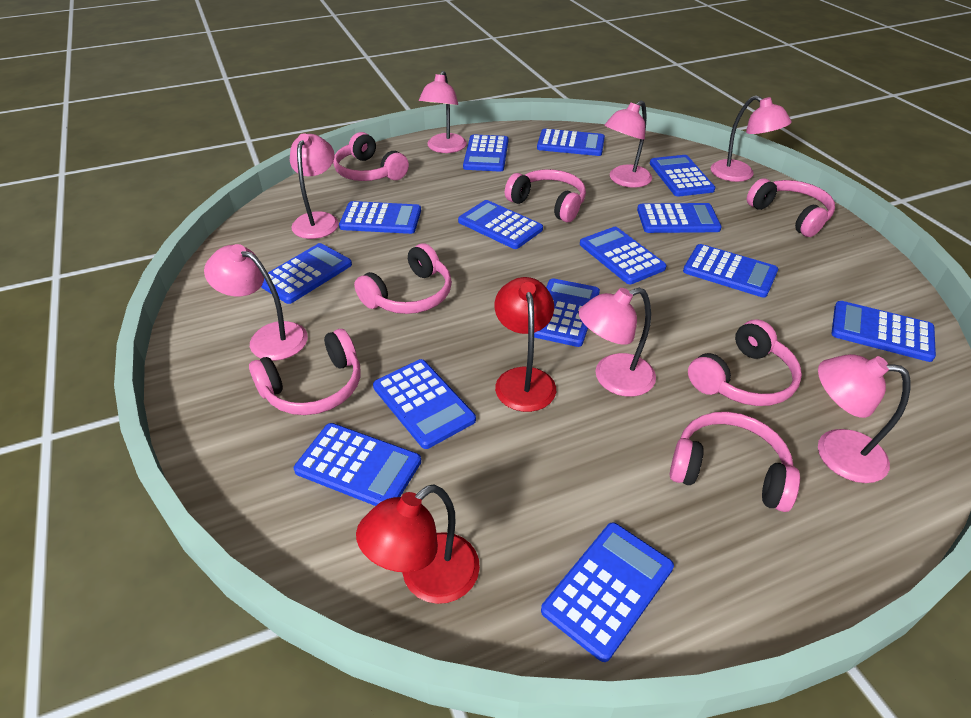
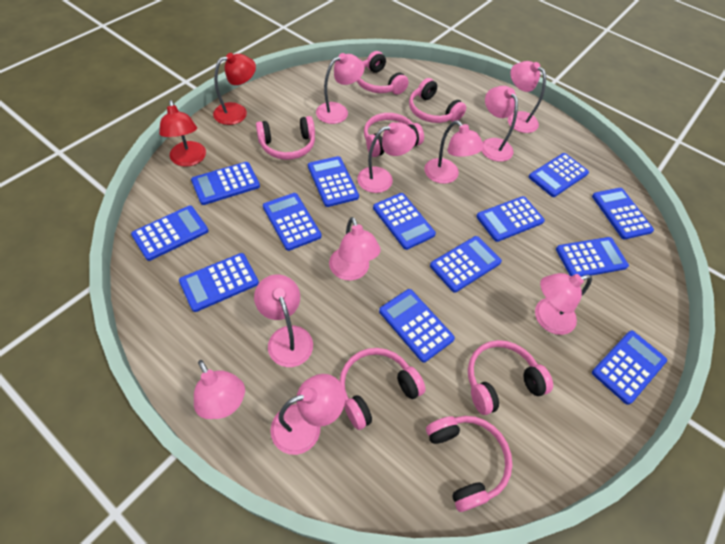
blue calculator: [261,243,352,304] [294,423,421,506] [339,201,421,234] [373,359,476,449] [458,200,543,249] [463,134,508,172] [534,278,600,347] [537,129,605,156] [541,522,674,662] [580,227,667,284] [637,203,722,233] [650,155,715,197] [683,244,778,298] [831,301,936,362] = 14 -> [131,206,209,261] [179,253,259,312] [191,162,260,205] [263,193,321,251] [308,156,359,207] [373,193,436,250] [379,289,455,362] [430,236,502,293] [476,196,545,242] [529,153,589,197] [556,237,629,277] [592,188,654,239] [592,331,667,405] = 13
pink lamp: [204,244,308,361] [290,133,339,239] [419,71,467,153] [578,288,656,397] [604,101,652,188] [710,95,792,182] [818,354,911,483] = 7 -> [194,360,245,419] [254,274,313,367] [271,374,345,455] [316,53,364,124] [329,217,381,281] [357,122,417,193] [424,120,484,184] [482,86,518,162] [508,61,546,133] [535,273,592,335] = 10

